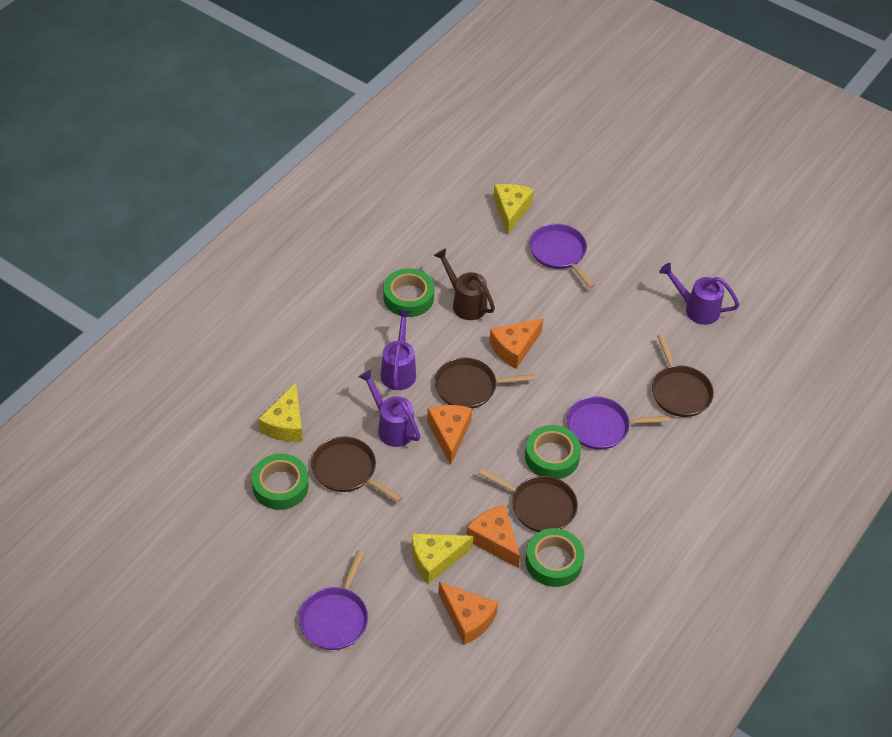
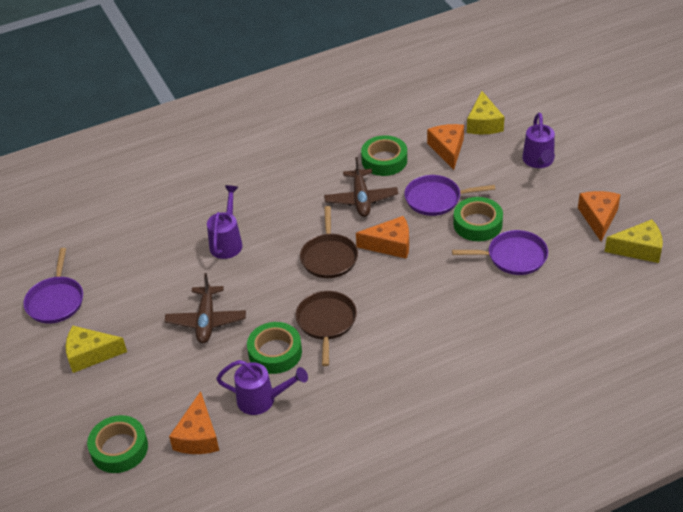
brown pan: [311,436,402,502] [435,358,535,409] [478,468,578,532] [652,334,714,417] = 4 -> [295,291,357,366] [300,206,358,278] = 2
brown plane: none = 0 -> [164,273,246,343] [324,157,398,217] = 2
brown watering can: [434,248,495,320] = 1 -> none = 0

